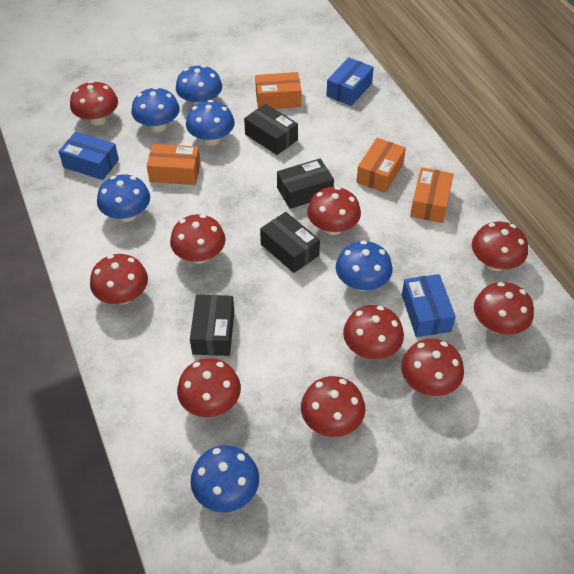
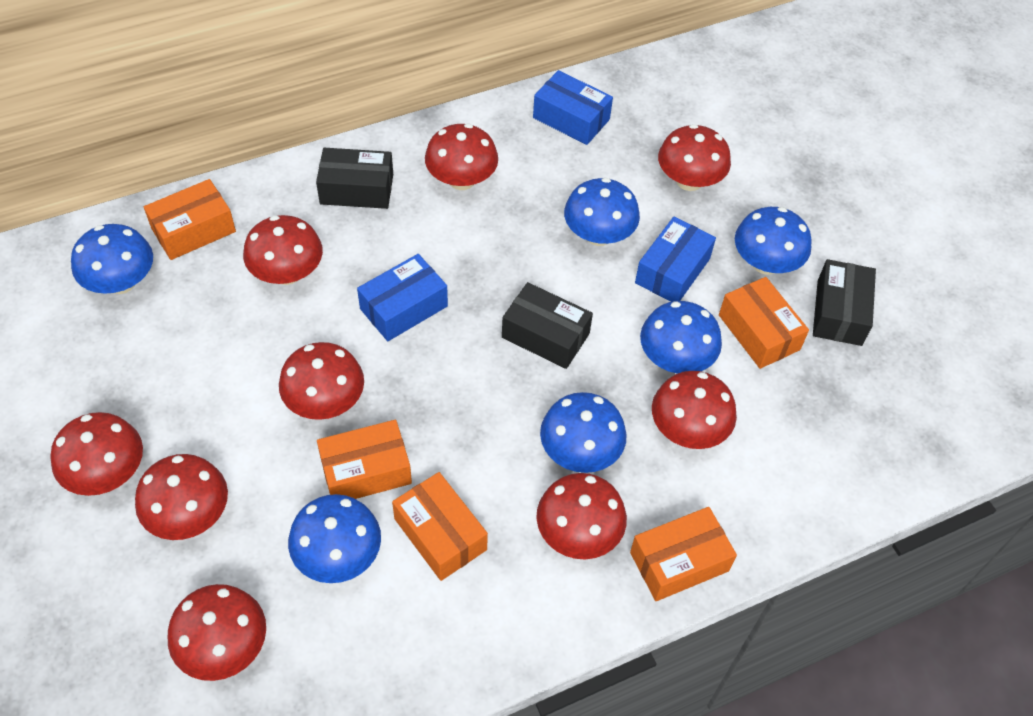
black box: [190,295,234,356] [244,104,298,155] [260,212,320,273] [277,158,334,209] = 4 -> [316,148,393,209] [502,282,593,369] [813,259,876,346] = 3
orange box: [147,144,201,185] [255,72,302,109] [356,138,406,193] [410,167,454,223] = 4 -> [144,179,236,260] [317,420,412,499] [392,472,488,581] [630,507,737,601] [719,277,809,369] = 5
red mushroom: [70,81,118,126] [90,254,148,304] [170,214,226,263] [177,358,241,417] [301,376,365,437] [307,186,361,235] [343,305,404,359] [401,339,464,396] [472,222,528,271] [474,282,534,335] = 10 -> [50,412,143,496] [135,454,228,540] [168,584,266,681] [243,215,323,285] [279,342,364,420] [425,124,498,190] [536,473,627,559] [652,371,737,449] [658,124,731,191] = 9

